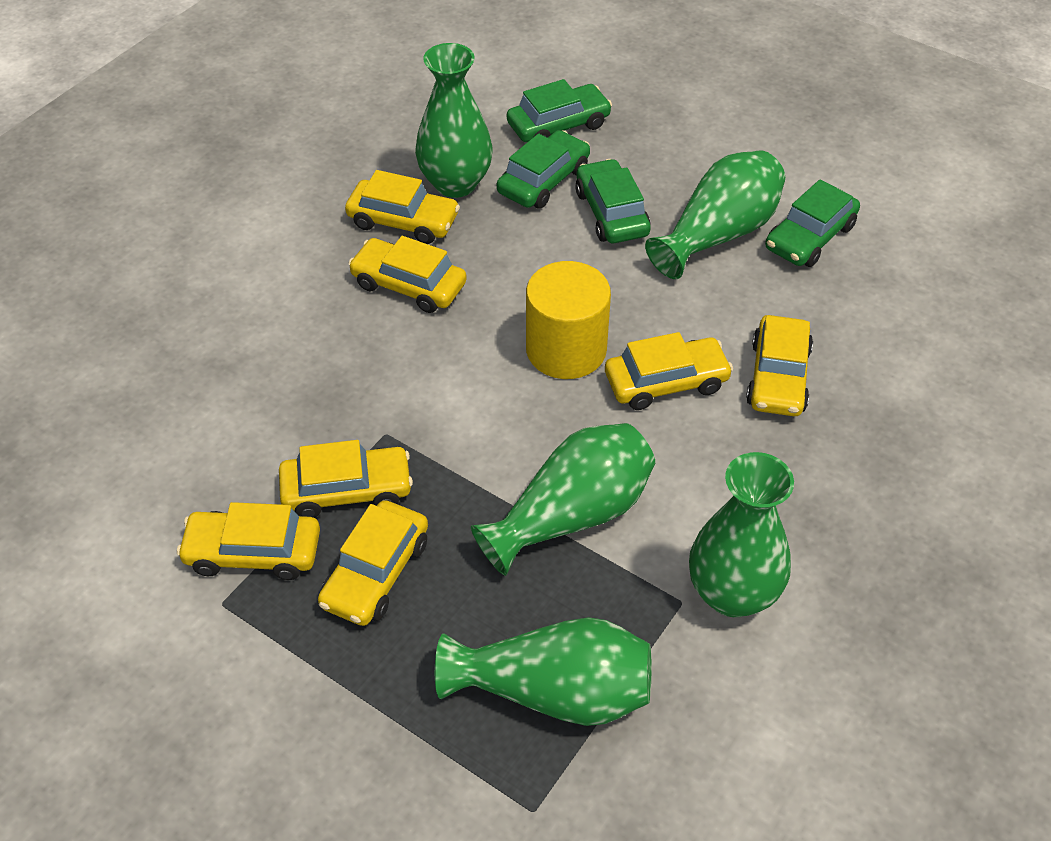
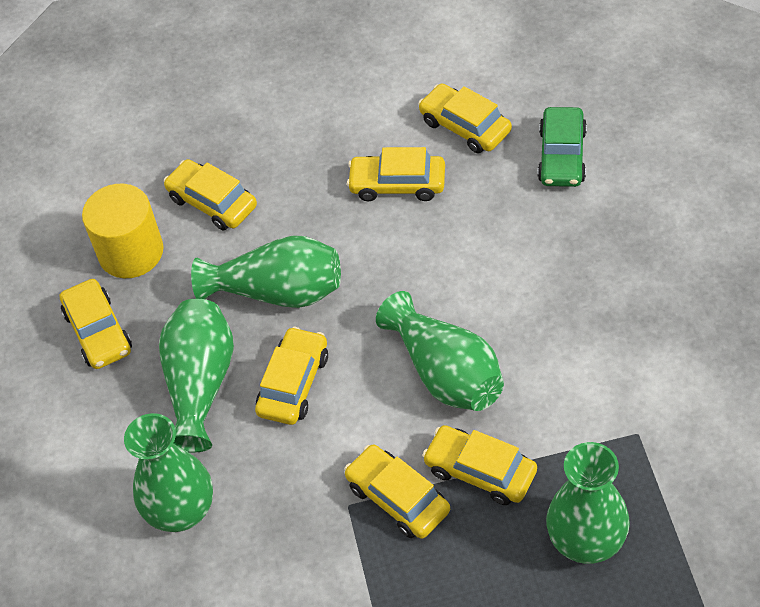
green car: [497,130,590,209] [507,79,612,142] [575,159,651,243] [765,180,860,267] = 4 -> [537,107,587,187] = 1

